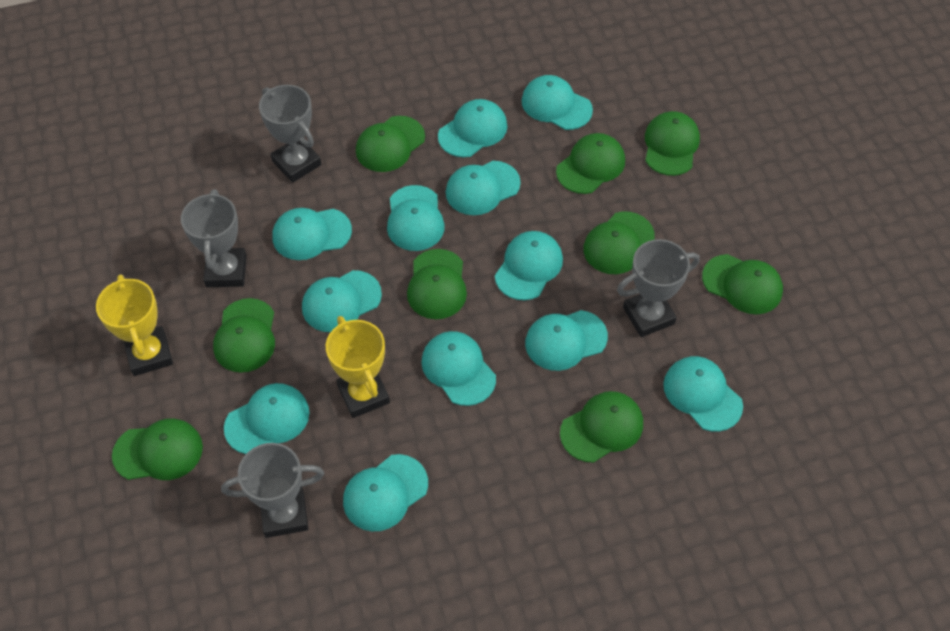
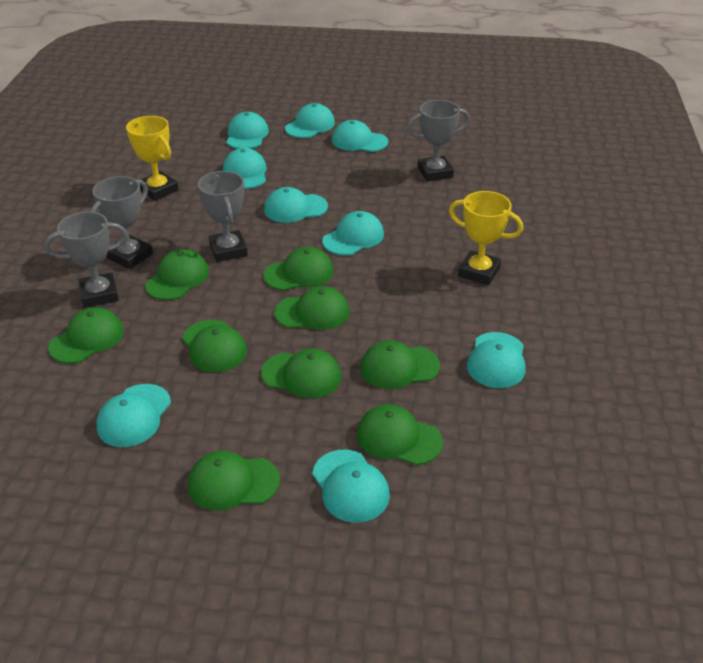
turquoise cap: [224,383,309,454] [272,208,352,260] [302,270,382,332] [343,454,428,531] [387,185,445,251] [421,331,496,406] [438,99,507,157] [446,161,521,215] [495,231,563,300] [522,75,593,130] [525,310,608,371] [663,356,743,432] = 12 -> [96,384,171,447] [223,148,267,189] [226,112,269,149] [264,187,328,223] [285,103,335,138] [312,449,390,523] [322,211,384,255] [332,120,388,152] [467,332,525,388] = 9

